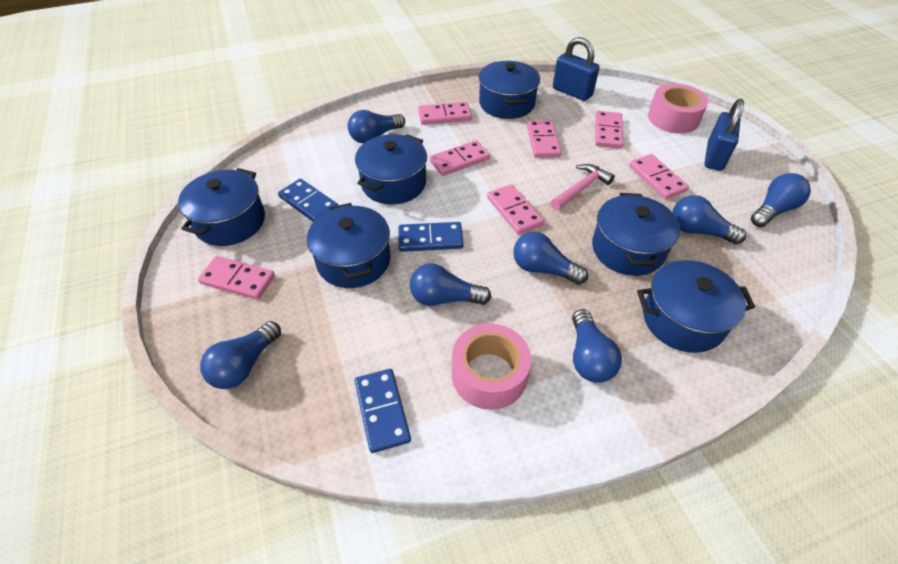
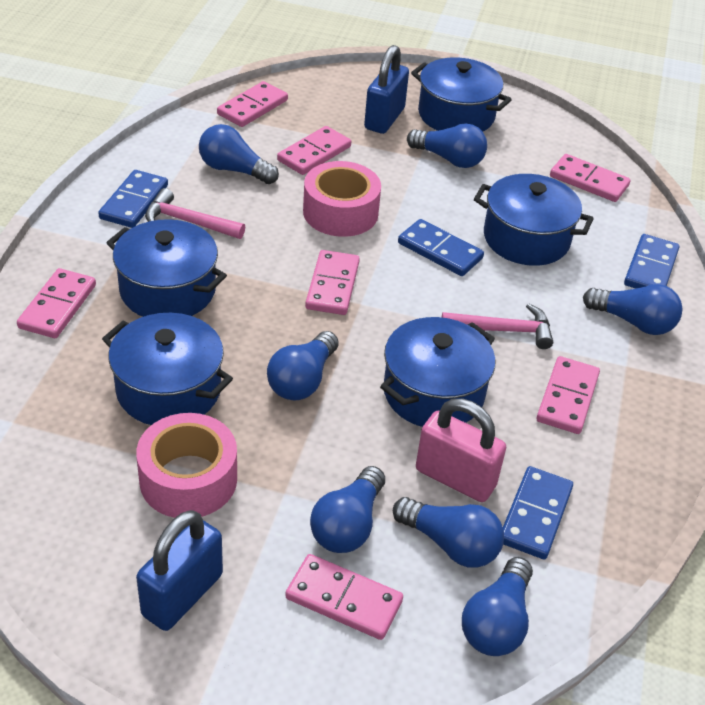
blue domino: [278,179,338,222] [355,369,411,453] [398,222,464,252] = 3 -> [98,170,168,228] [398,219,484,276] [503,466,573,559] [624,234,679,289] = 4
blue pot: [178,168,265,246] [307,203,391,288] [355,134,427,204] [479,61,540,119] [592,193,680,276] [637,260,755,353] = 6 -> [102,313,233,425] [106,219,227,317] [380,317,495,427] [411,57,512,132] [474,174,594,266] = 5
pink hammer: [551,164,615,210] = 1 -> [145,188,245,239] [442,304,553,349] = 2
pink padlock: none = 0 -> [416,399,506,502] = 1

